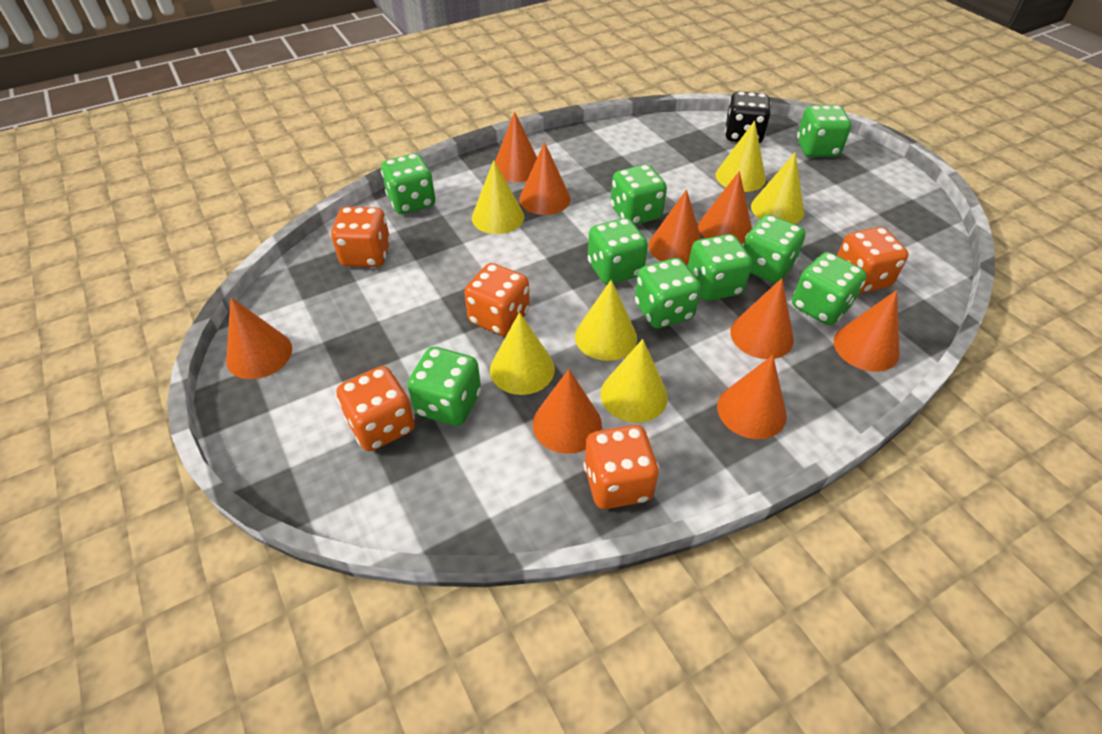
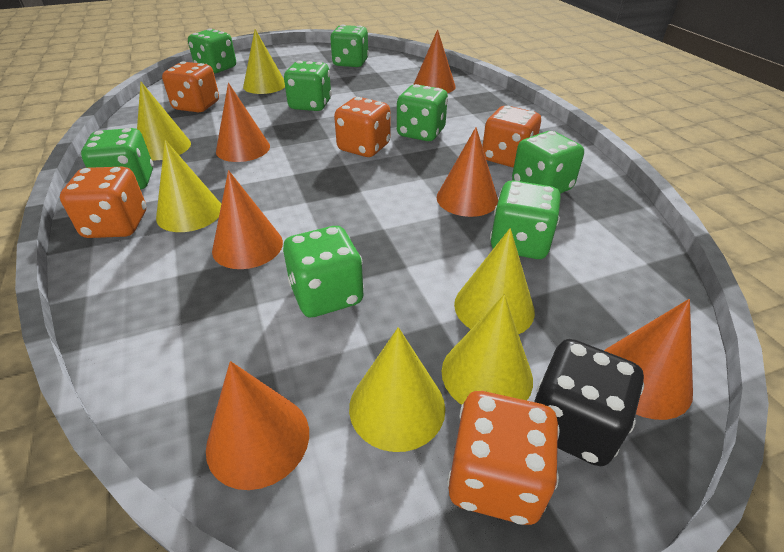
green dice: [381,153,436,214] [407,347,481,426] [588,218,648,285] [611,164,667,225] [635,258,701,329] [688,234,752,301] [744,215,805,283] [792,252,867,325] [797,105,851,157] = 9 -> [81,128,153,190] [188,29,236,73] [283,226,364,317] [284,61,332,111] [330,25,369,67] [396,84,448,141] [490,180,561,259] [512,131,584,194] = 8
orange cone: [226,297,292,379] [495,112,537,182] [519,142,570,215] [533,369,602,454] [649,189,701,265] [698,171,752,244] [717,355,787,439] [730,278,794,359] [834,290,900,372] = 9 -> [206,361,309,490] [212,170,283,269] [216,83,270,162] [413,29,456,93] [437,127,498,217] [604,299,693,420] = 6

